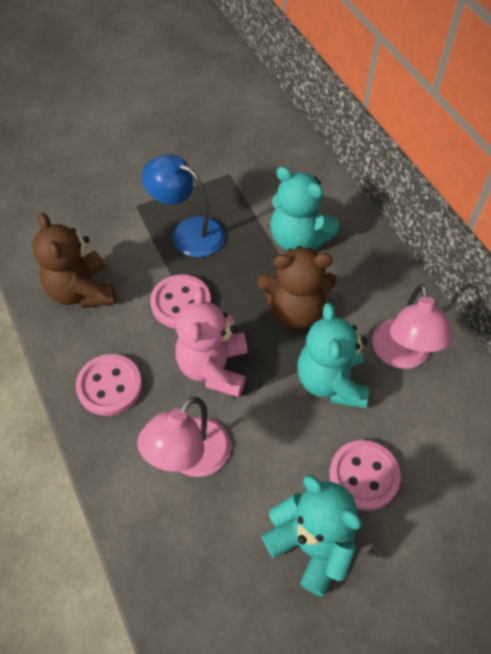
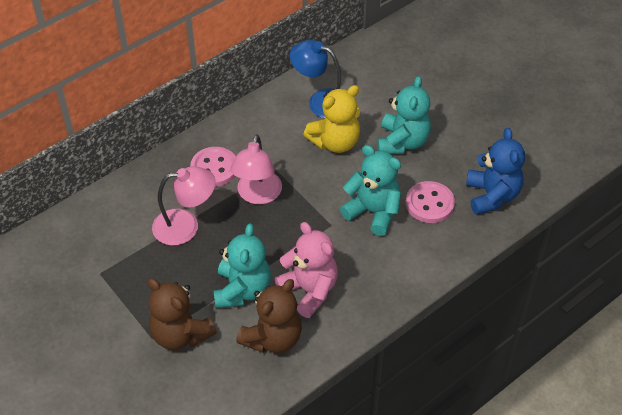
blue teddy bear: none = 0 -> [466,128,525,215] = 1
pink button: [76,354,142,416] [150,274,211,328] [329,440,401,511] = 3 -> [190,147,236,187] [406,181,455,223] = 2
yellow teddy bear: none = 0 -> [303,85,360,153] = 1

